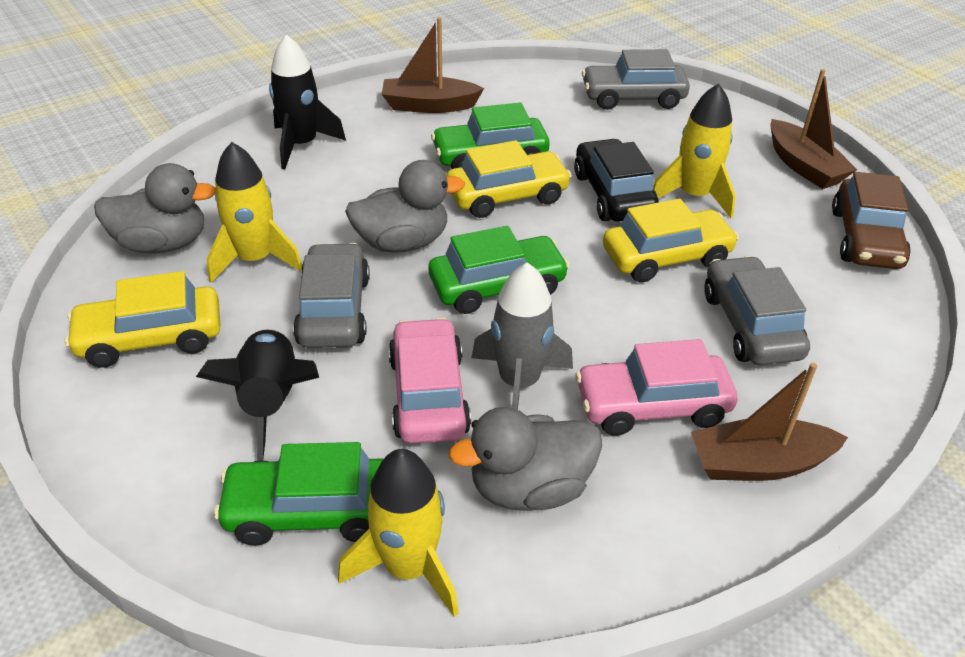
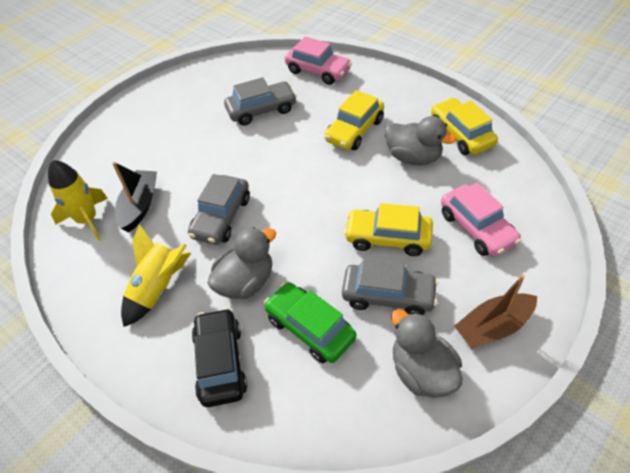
black boat: none = 0 -> [112,162,157,233] = 1
black rocket: [196,329,319,461] [269,34,346,169] = 2 -> none = 0
brown boat: [382,17,484,113] [691,363,848,481] [770,69,857,189] = 3 -> [454,275,537,348] = 1
brown car: [832,172,911,269] = 1 -> none = 0
green car: [214,442,383,546] [429,226,569,314] [431,103,550,169] = 3 -> [264,282,356,363] = 1
grey rocket: [471,262,573,410] = 1 -> none = 0
yellow rocket: [207,142,302,283] [338,449,459,617] [653,83,736,218] = 3 -> [48,160,108,241] [121,224,191,327] = 2

